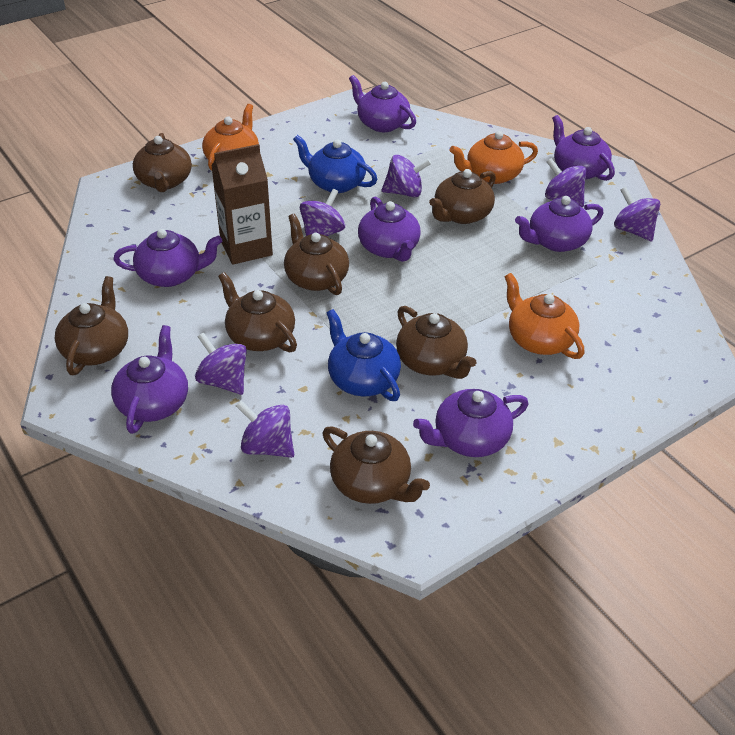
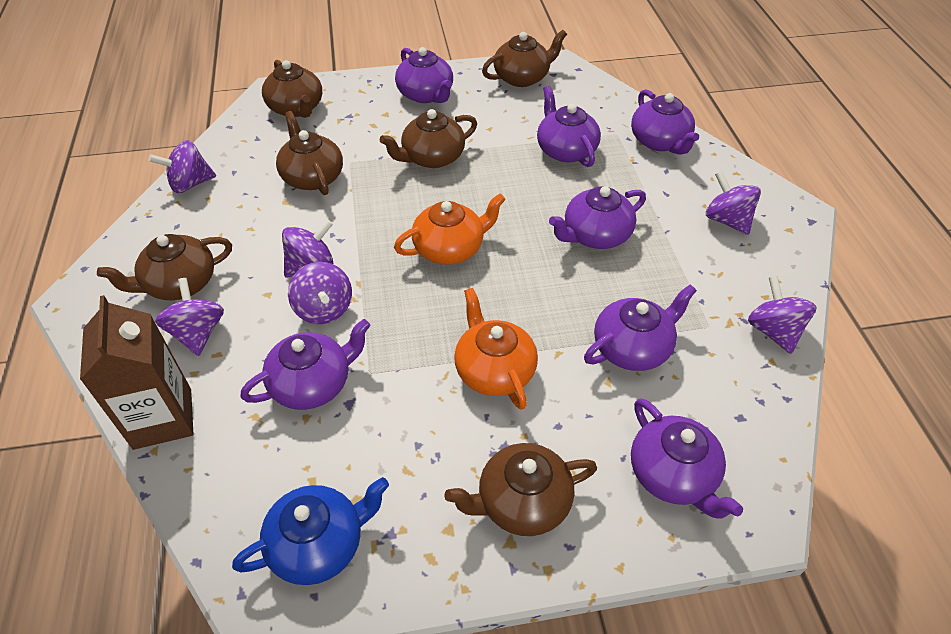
blue teapot: [293,135,377,193] [327,309,401,401] = 2 -> [232,477,389,585] = 1
brown teapot: [55,276,128,375] [133,133,192,192] [218,272,297,352] [284,214,349,295] [322,426,430,504] [396,306,476,379] [429,169,496,224] = 7 -> [97,234,232,300] [262,60,322,118] [276,111,343,195] [380,109,477,168] [444,443,597,536] [482,30,567,87] = 6
orange teapot: [202,104,259,170] [450,131,538,184] [504,273,585,359] = 3 -> [394,193,506,265] [454,288,538,410] = 2

